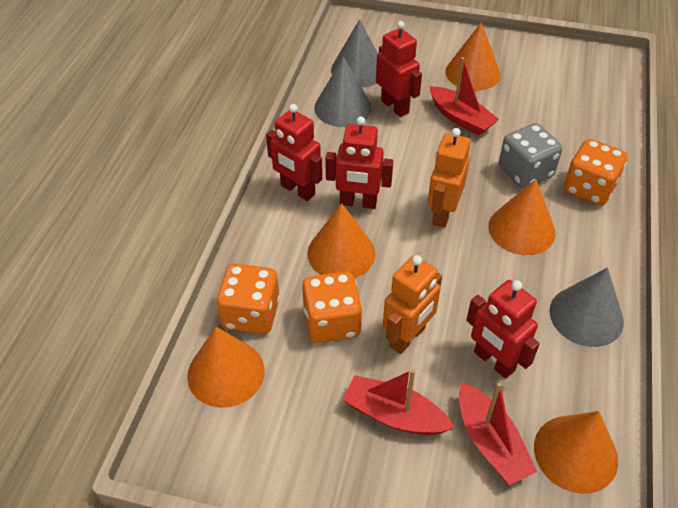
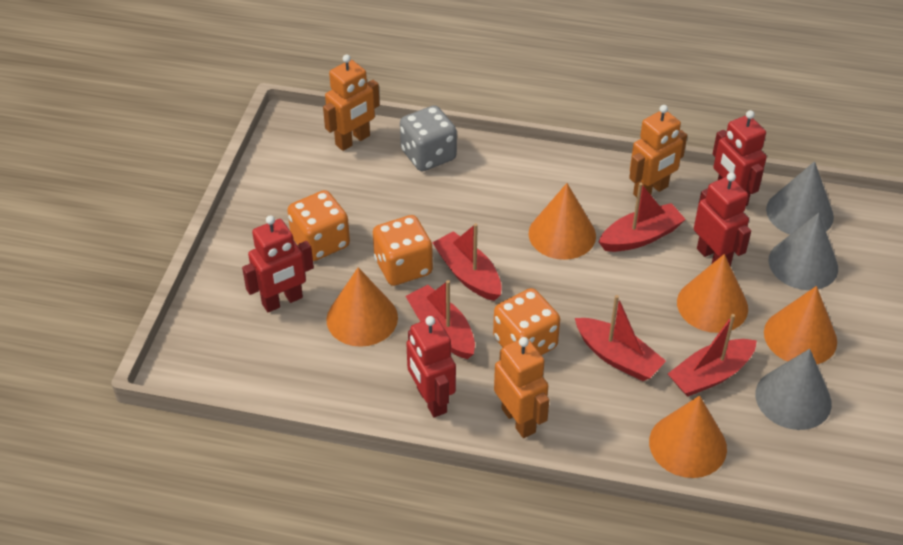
orange robot: [383,255,442,354] [428,128,470,228] = 2 -> [323,54,380,151] [494,337,549,438] [629,105,687,197] = 3
red boat: [343,369,455,435] [429,57,499,135] [459,382,537,485] = 3 -> [405,280,475,359] [432,223,502,301] [575,295,666,381] [599,183,686,252] [668,314,757,397] = 5

